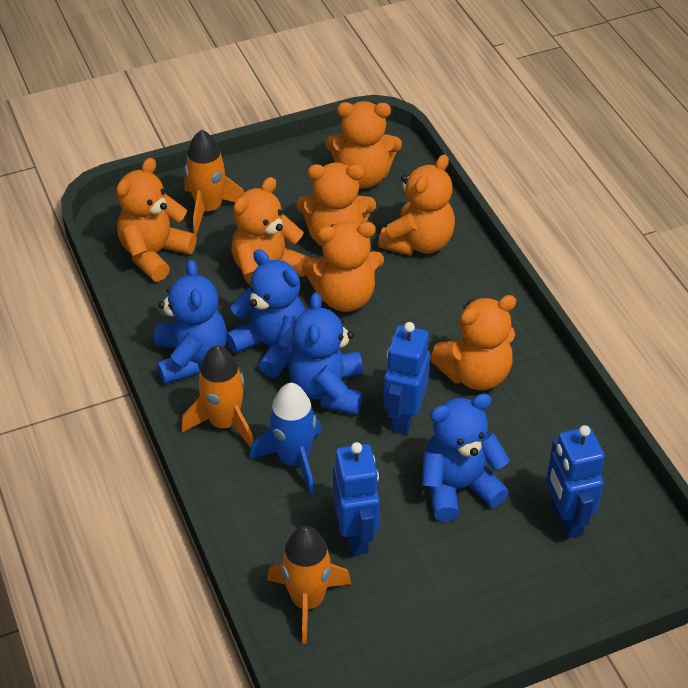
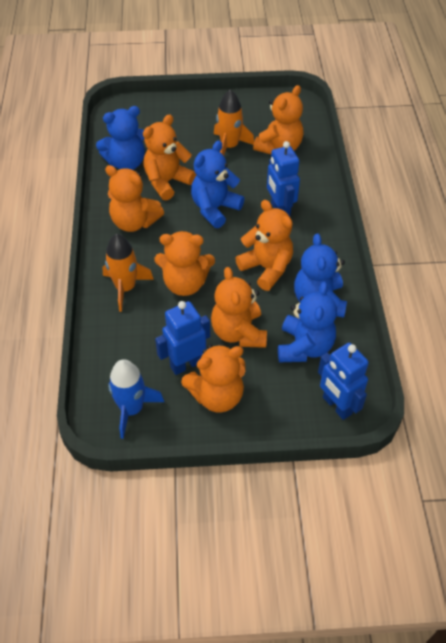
orange rocket: [181,345,253,448] [184,130,244,235] [267,526,351,644] = 3 -> [102,234,154,312] [214,90,254,156] = 2

